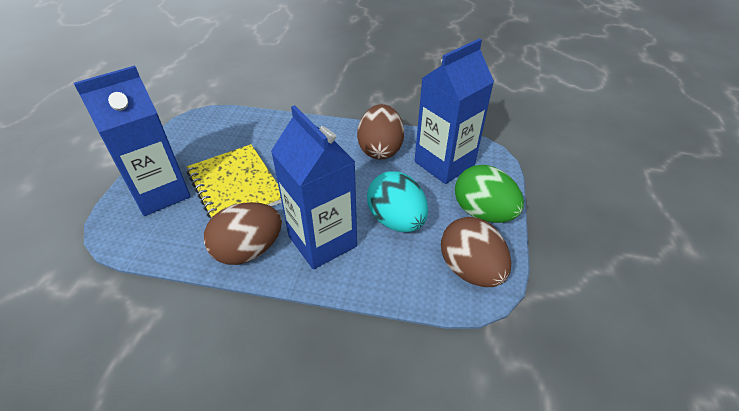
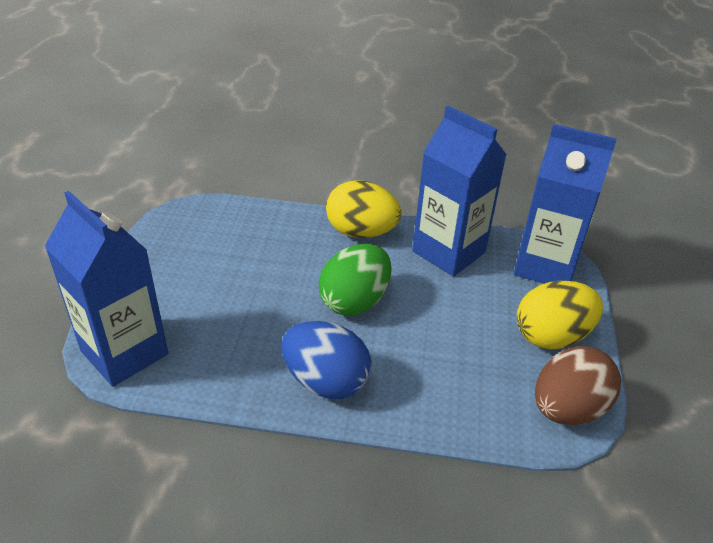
blue egg: none = 0 -> [281,321,371,399] = 1
brown egg: [204,202,282,265] [357,104,404,160] [441,217,511,287] = 3 -> [535,346,621,425] = 1
turquoise egg: [367,171,428,232] = 1 -> none = 0
yellow egg: none = 0 -> [326,180,401,238] [517,281,603,349] = 2
yellow notebook: [187,144,282,220] = 1 -> none = 0

